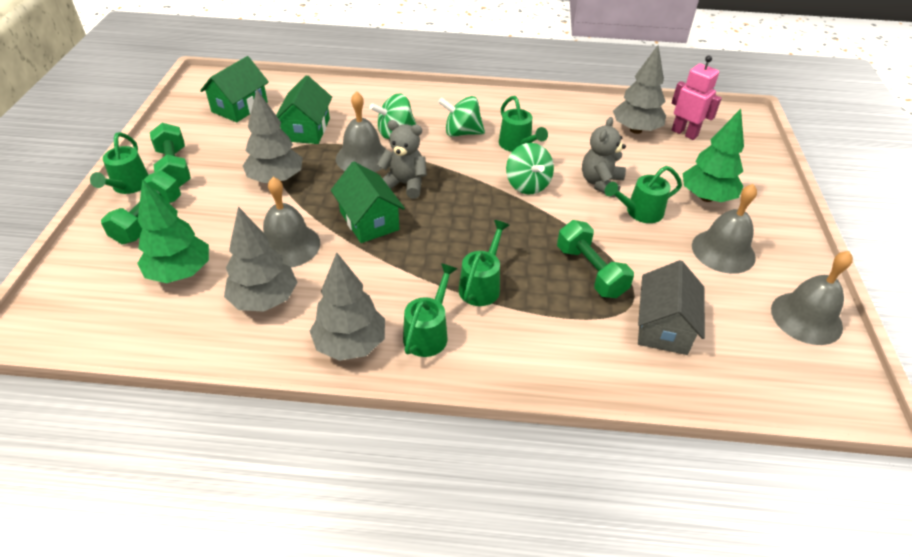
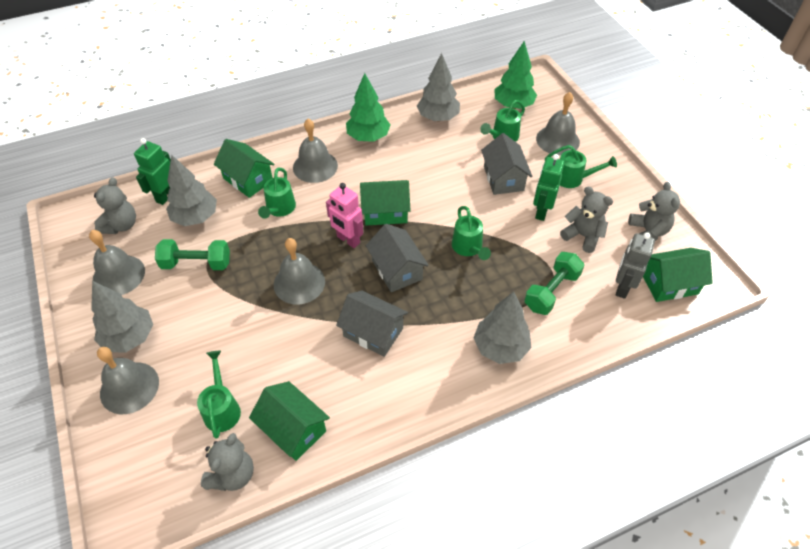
green dumbbell: [101,171,181,244] [150,123,191,187] [557,220,634,298] = 3 -> [155,239,230,270] [524,252,585,315] = 2
green house: [200,56,269,122] [276,75,332,144] [331,162,405,243] = 3 -> [214,139,275,198] [249,381,330,461] [360,180,411,225] [643,248,713,302] = 4
green robot: none = 0 -> [134,138,171,205] [533,154,564,221] = 2
green spinning top: [370,94,416,139] [438,96,485,137] [506,143,554,194] = 3 -> none = 0
grey bell: [263,177,320,268] [336,91,386,172] [692,184,757,274] [771,251,853,345] = 4 -> [89,230,145,295] [97,347,159,414] [274,238,325,305] [293,119,338,183] [536,92,580,156] = 5
grey house: [638,260,705,355] = 1 -> [336,291,408,357] [366,224,429,292] [481,133,532,195] = 3
grey robot: none = 0 -> [616,232,655,299] = 1
grey teddy bear: [377,120,427,199] [582,117,626,198] = 2 -> [94,177,136,234] [201,433,254,491] [560,187,613,253] [628,182,680,241] = 4

